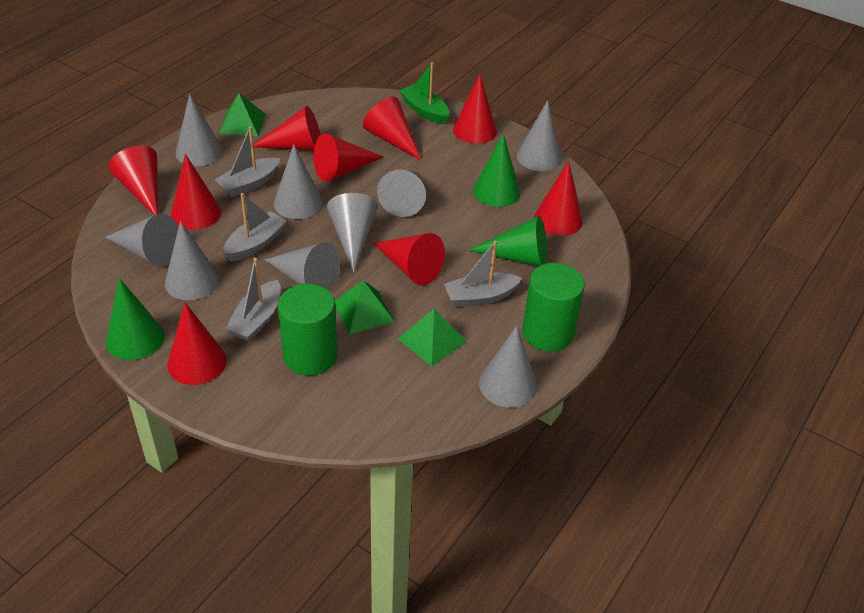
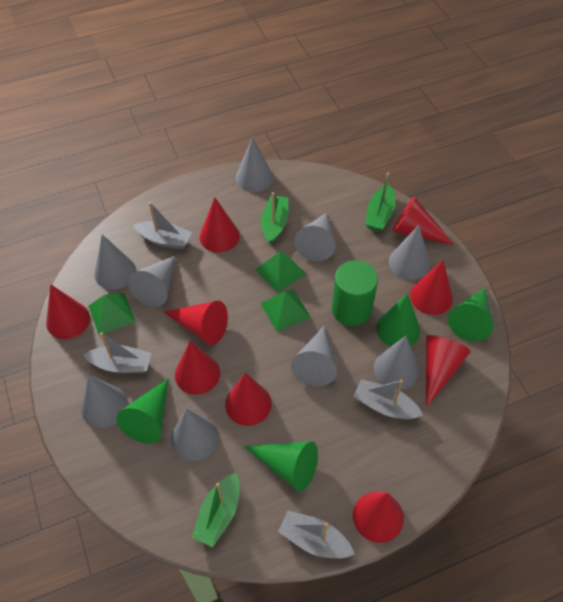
green boat: [399,62,449,124] = 1 -> [192,473,240,547] [261,192,288,244] [365,173,396,232] = 3
green cone: [106,278,165,360] [468,216,547,267] [473,134,520,207] = 3 -> [116,378,169,444] [244,441,318,492] [376,294,420,347] [448,288,493,341] = 4
green cylinder: [278,284,337,375] [522,263,585,352] = 2 -> [332,260,378,326] = 1

